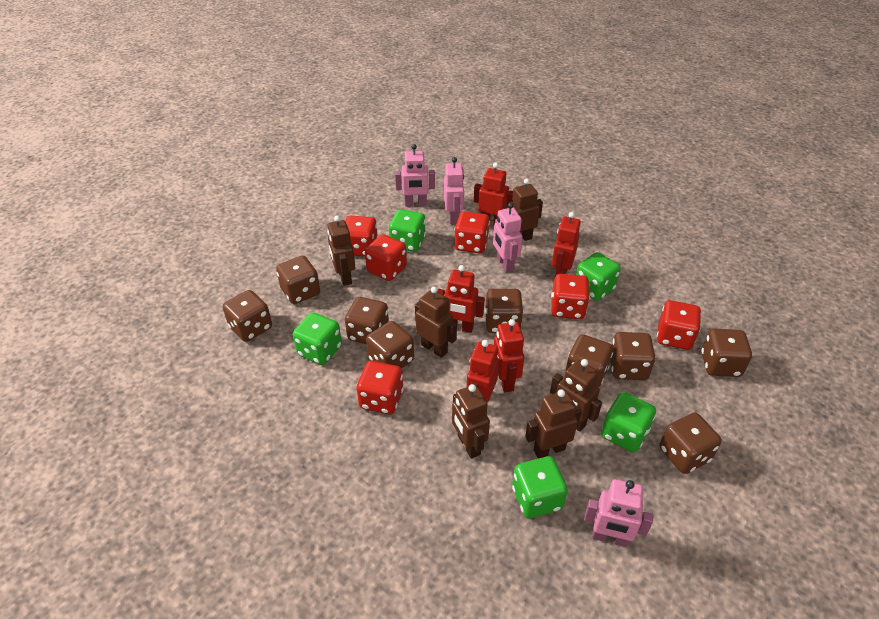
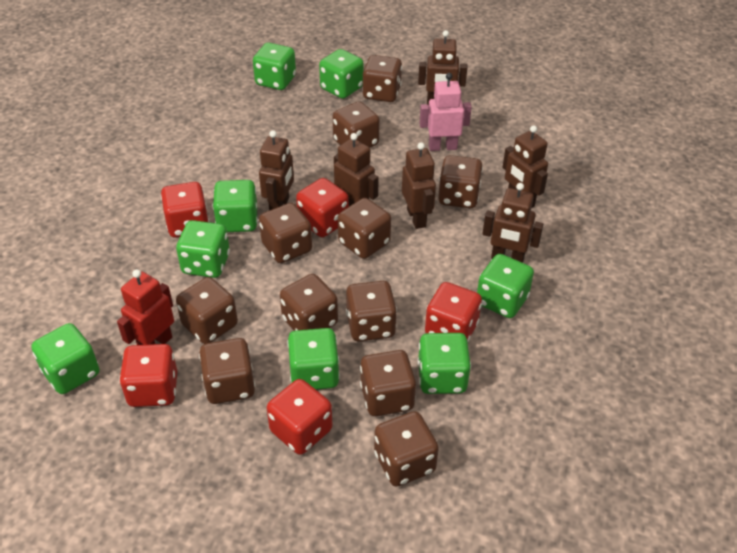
brown dice: [223,290,272,342] [276,256,320,304] [345,297,389,344] [366,321,414,368] [485,289,524,333] [565,334,613,388] [611,332,656,380] [660,413,722,474] [701,329,752,377] = 9 -> [176,277,238,344] [199,338,255,404] [259,203,312,263] [280,274,338,331] [333,101,380,148] [338,198,391,259] [346,281,397,342] [360,350,416,416] [362,55,402,102] [374,411,439,487] [438,155,483,208] = 11
green dice: [293,312,342,365] [389,209,426,252] [512,456,568,518] [576,252,621,301] [601,392,656,452] = 5 -> [31,323,100,394] [176,220,230,278] [213,180,258,232] [253,43,296,90] [287,328,340,390] [319,49,364,99] [418,333,471,394] [477,254,534,318] = 8
pink robot: [395,144,435,207] [444,157,464,224] [493,203,523,272] [584,479,653,547] = 4 -> [419,73,472,151] = 1
red dice: [345,215,378,257] [357,361,404,415] [365,234,407,281] [455,211,490,253] [551,274,590,319] [657,300,701,350] = 6 -> [119,344,177,407] [161,182,209,238] [267,379,332,455] [296,178,349,237] [425,282,482,342] = 5
red robot: [437,265,485,333] [467,340,499,402] [474,162,513,226] [494,319,524,392] [552,212,581,276] = 5 -> [117,270,174,345] = 1

